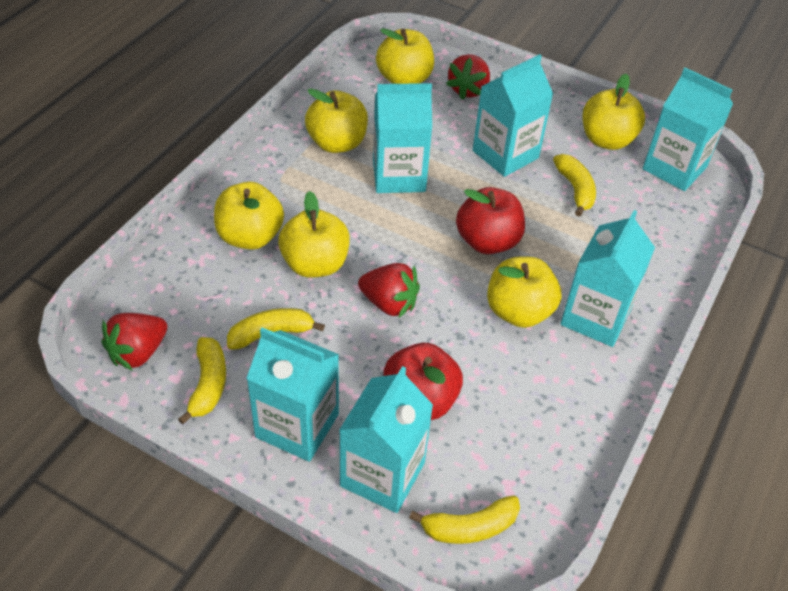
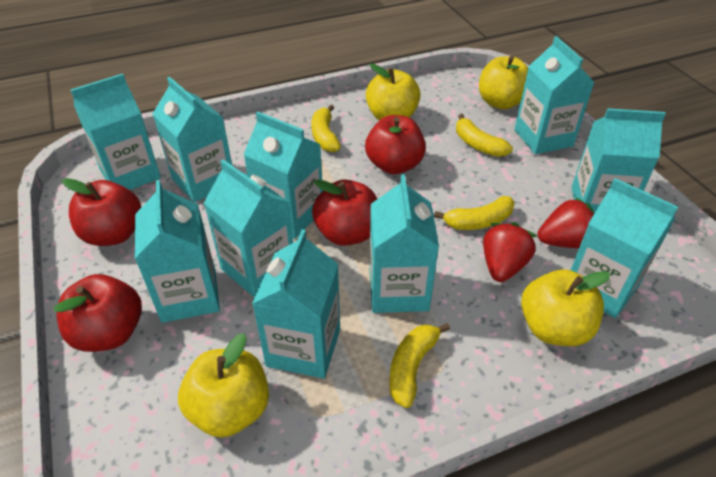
red apple: [383,343,463,420] [456,187,525,254] = 2 -> [54,274,142,352] [62,178,141,246] [312,180,377,246] [365,115,426,174] = 4
red strawberry: [102,313,168,371] [358,263,420,317] [446,54,490,100] = 3 -> [483,222,537,282] [538,197,594,248] = 2
turquoise carton: [246,327,339,462] [339,366,433,513] [373,83,432,193] [473,54,553,177] [560,210,655,347] [643,67,733,191] = 6 -> [71,74,161,190] [135,180,220,323] [153,77,232,202] [204,159,293,297] [243,112,323,239] [252,229,340,379] [369,174,439,313] [514,36,595,154] [571,108,666,213] [571,178,678,318] = 10
yellow apple: [214,182,284,250] [278,191,350,278] [305,88,368,153] [376,28,434,84] [487,257,561,328] [582,74,645,150] = 6 -> [178,333,269,438] [366,64,421,121] [479,56,528,110] [521,269,610,346] = 4

